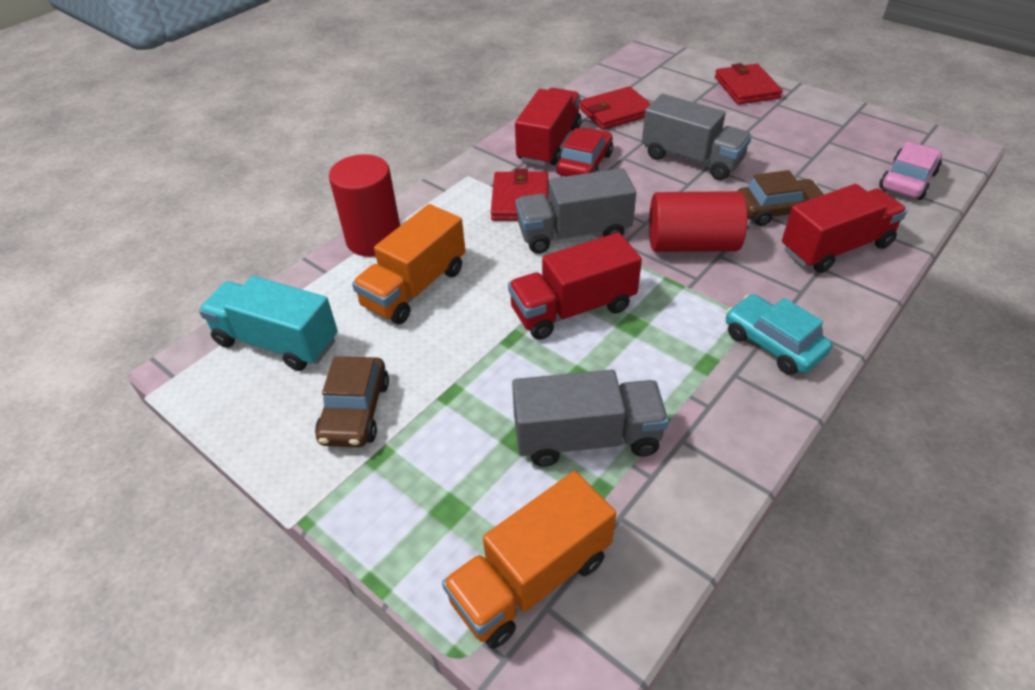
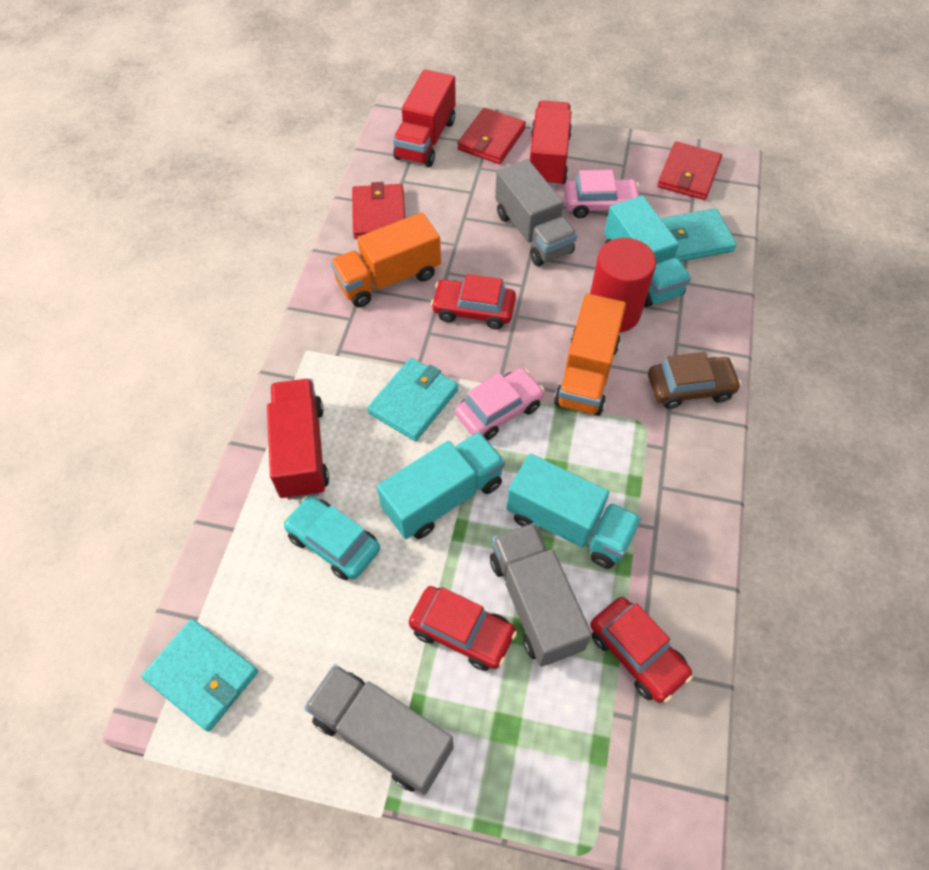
brown car: [315,356,389,447] [737,170,824,226] = 2 -> [648,352,741,409] = 1
pink car: [879,142,942,200] = 1 -> [455,368,545,440] [564,170,639,218] = 2
red car: [556,128,613,176] = 1 -> [409,586,517,671] [431,274,516,329] [590,597,693,703] = 3
red cylinder: [329,154,400,257] [649,191,747,252] = 2 -> [590,238,656,333] = 1
turquoise truck: [199,276,338,371] = 1 -> [377,432,505,539] [507,454,642,569] [604,196,691,307] = 3
turquoise wallet: none = 0 -> [141,619,258,732] [367,358,458,441] [661,208,737,262] = 3

